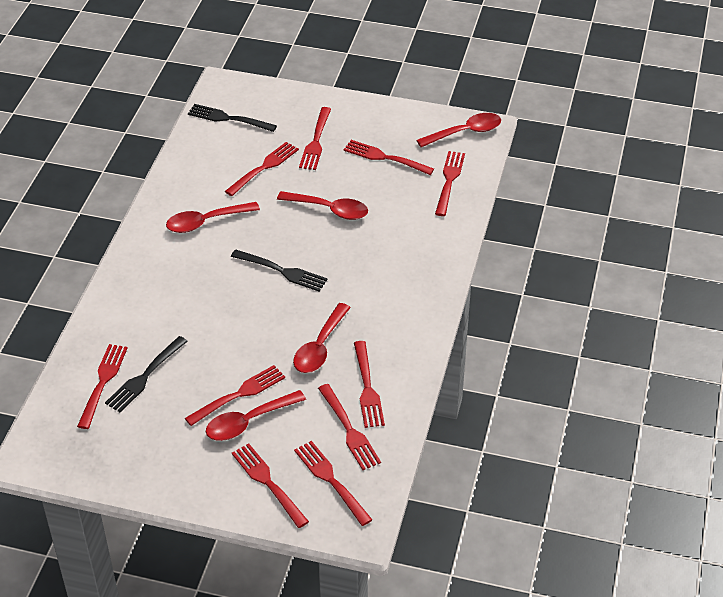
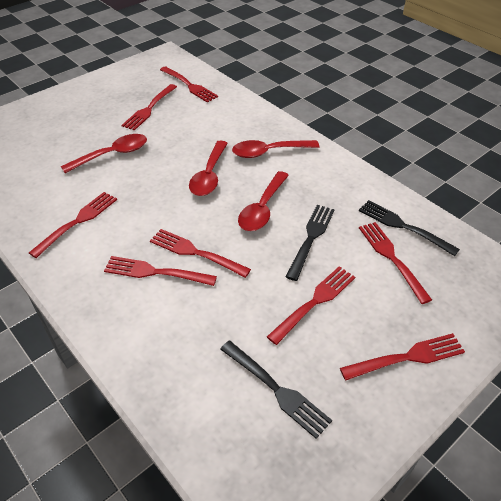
red fork: [77,344,128,429] [185,365,285,426] [225,142,299,196] [232,443,309,528] [294,441,372,526] [299,107,331,170] [318,384,381,470] [344,140,434,175] [354,341,385,428] [435,151,465,216] = 10 -> [29,192,117,258] [104,256,217,286] [122,84,177,130] [150,229,251,278] [160,66,218,103] [267,266,355,345] [340,333,465,381] [359,222,432,304] = 8
red spoon: [166,202,260,233] [206,390,306,441] [277,191,368,220] [293,303,351,373] [416,113,501,147] = 5 -> [61,134,147,173] [189,141,228,196] [232,140,319,158] [238,171,289,231] = 4

